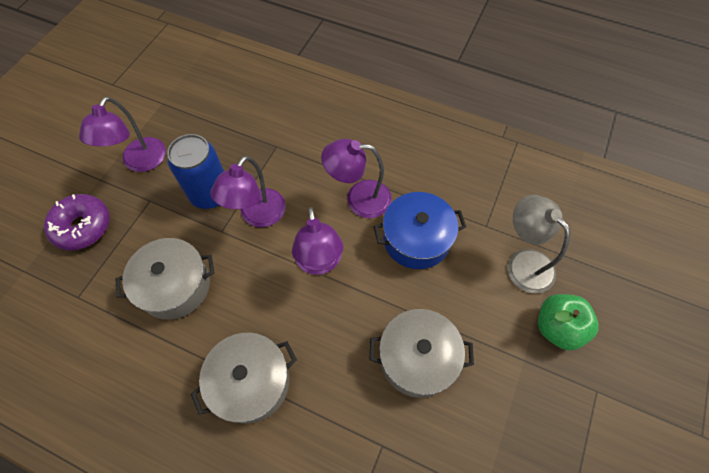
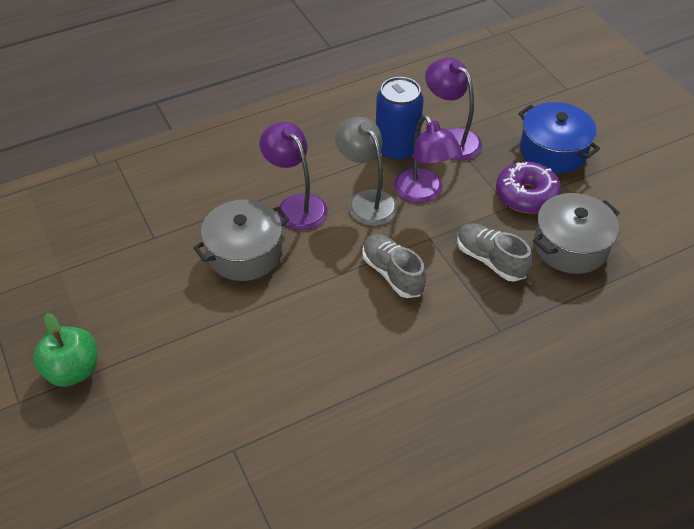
grey pot: [115,238,214,320] [191,333,297,424] [370,309,474,398] = 3 -> [193,199,289,281] [533,193,620,274] = 2
grey shoe: none = 0 -> [362,234,426,298] [457,223,532,282] = 2
purple lamp: [79,97,166,172] [210,156,286,227] [292,207,344,275] [321,139,392,218] = 4 -> [260,122,328,230] [394,115,461,203] [425,58,482,160] = 3

